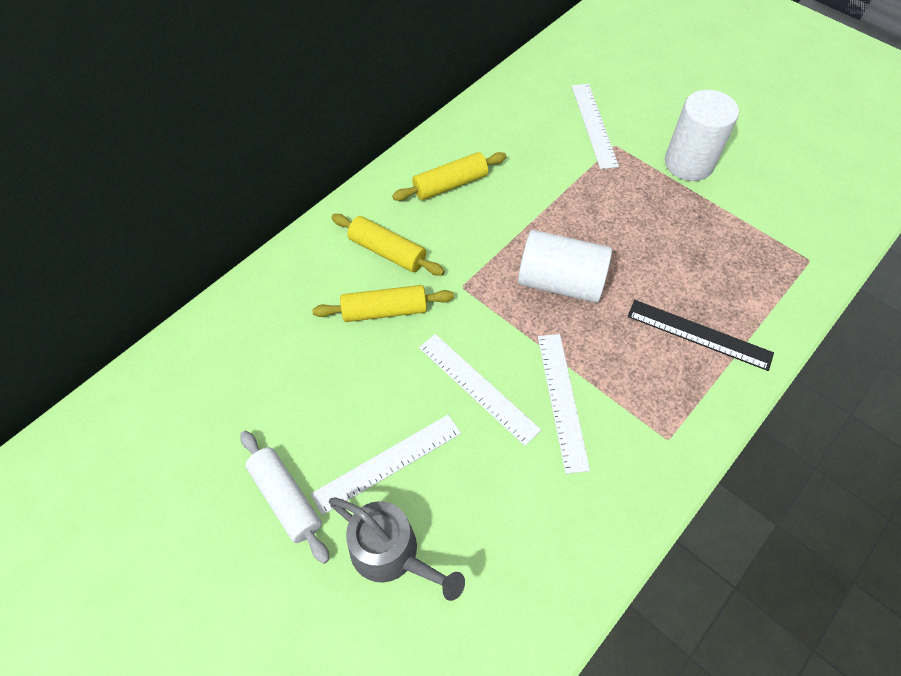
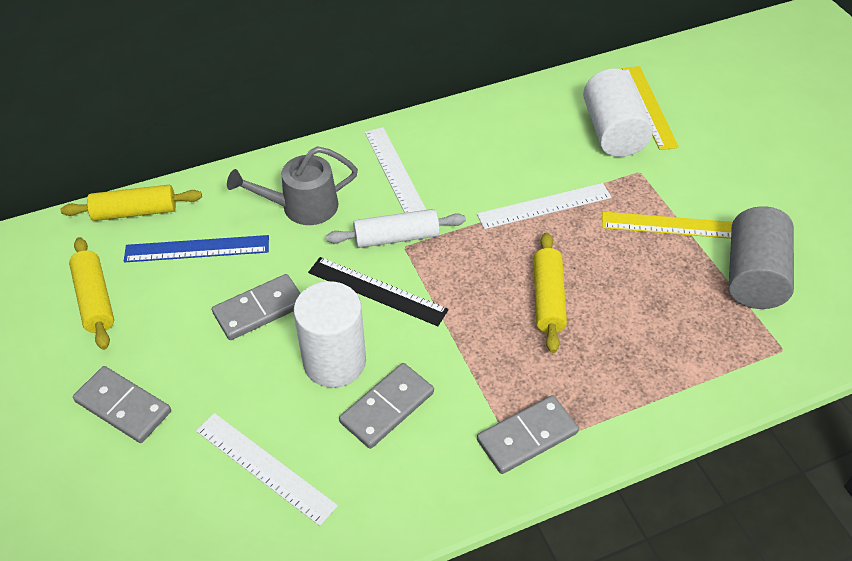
blue ruler: none = 0 -> [124,235,269,263] = 1
grey cylinder: none = 0 -> [729,206,794,309] = 1
grey domino: none = 0 -> [73,366,171,443] [212,274,301,340] [339,363,434,449] [477,395,579,474] = 4
white ruler: [311,415,461,515] [419,334,541,446] [538,334,590,474] [572,84,619,169] = 4 -> [196,413,338,526] [365,127,426,213] [477,183,612,229] = 3
yellow ruler: none = 0 -> [602,212,733,239] [622,66,679,150] = 2

